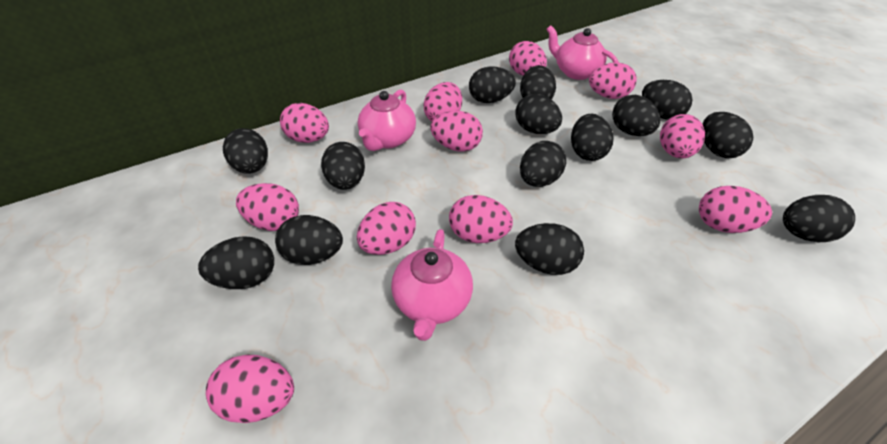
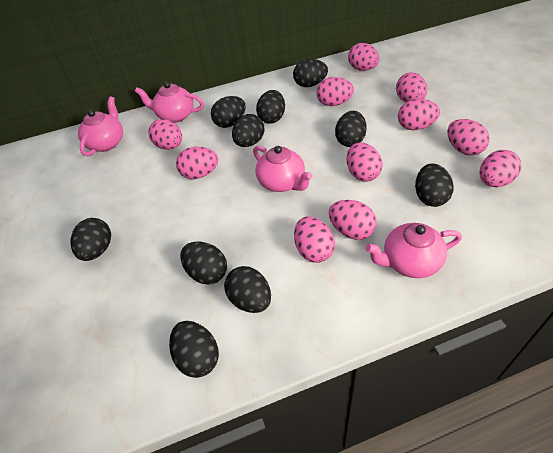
black egg: [198,236,274,289] [223,128,268,174] [275,215,343,265] [321,142,365,190] [469,66,516,103] [515,94,562,134] [515,223,584,275] [520,65,556,99] [520,141,566,187] [571,114,613,161] [612,95,660,136] [642,80,692,120] [703,112,753,158] [783,195,855,242] = 14 -> [71,218,111,261] [169,321,219,378] [180,242,227,284] [211,96,246,128] [224,266,271,313] [232,114,264,147] [256,90,285,124] [293,59,328,87] [335,111,367,147] [415,163,454,207] = 10
pink teapot: [358,89,416,151] [391,229,473,341] [546,25,619,80] = 3 -> [78,97,123,156] [135,82,204,123] [253,146,312,192] [365,223,462,278] = 4

